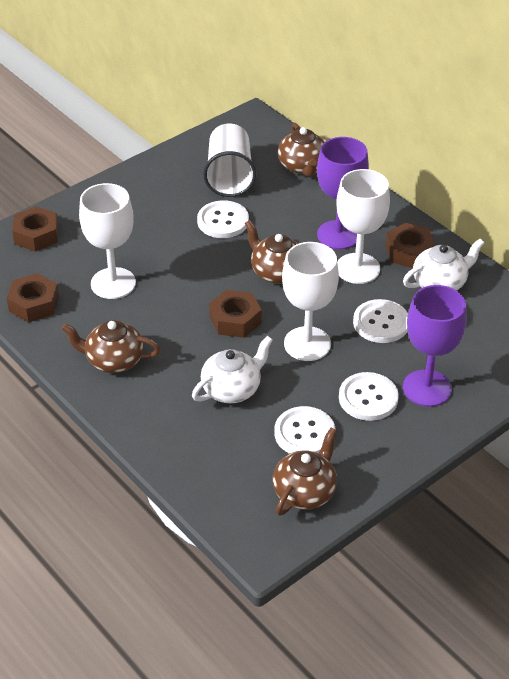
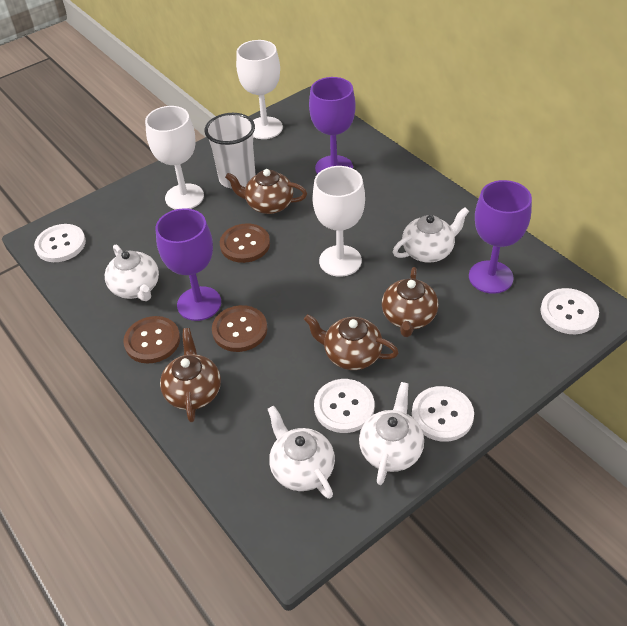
brown button: none = 0 -> [123,316,180,364] [212,305,268,352] [220,223,270,263] = 3
brown nut: [7,273,59,322] [12,206,59,252] [209,290,262,338] [385,223,435,268] = 4 -> none = 0
purple goblet: [317,137,369,249] [403,285,467,407] = 2 -> [156,208,221,321] [309,77,356,174] [469,180,532,294] = 3
white teapot: [192,336,273,403] [403,238,484,290] = 2 -> [105,244,159,301] [268,406,335,499] [359,382,424,485] [393,207,469,263] = 4

